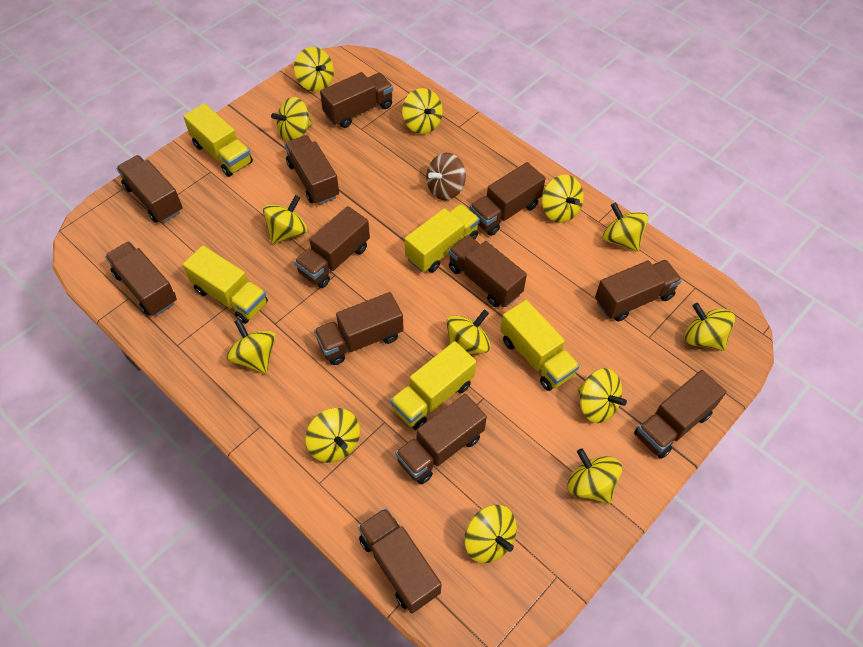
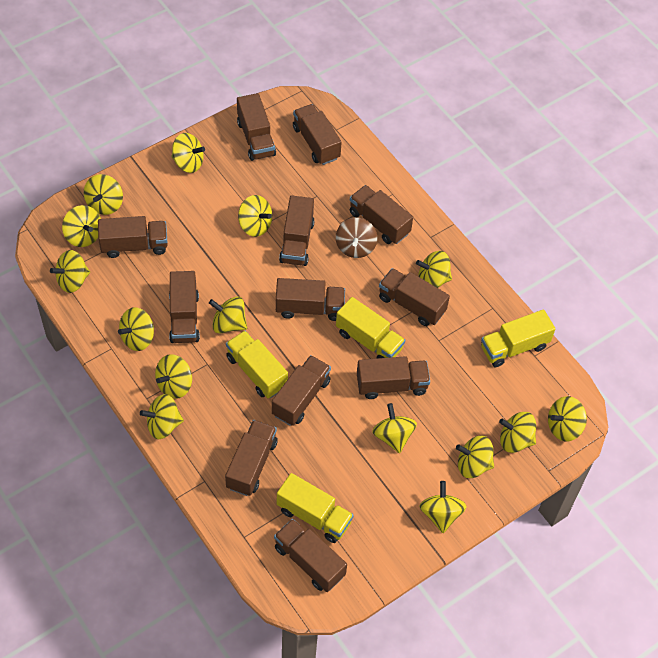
yellow spinning top: [226,319,276,374] [263,195,307,244] [271,97,313,142] [294,47,334,92] [305,408,360,463] [402,88,443,134] [446,310,491,354] [464,505,517,563] [542,175,584,223] [568,448,622,504] [578,368,627,423] [603,202,648,252] [685,303,735,351] = 13 -> [50,250,90,293] [62,205,101,247] [84,174,123,215] [118,307,154,351] [140,394,184,439] [155,354,192,399] [171,133,205,173] [209,296,247,334] [238,195,272,237] [372,403,417,453] [416,251,452,288] [419,481,467,533] [456,436,494,478] [499,412,536,453] [548,396,587,441] = 15
yellow truck: [182,246,268,324] [183,103,253,177] [390,341,476,430] [404,204,480,273] [500,300,580,391] = 5 -> [226,331,288,398] [277,473,354,543] [336,297,405,358] [481,309,555,367] = 4

